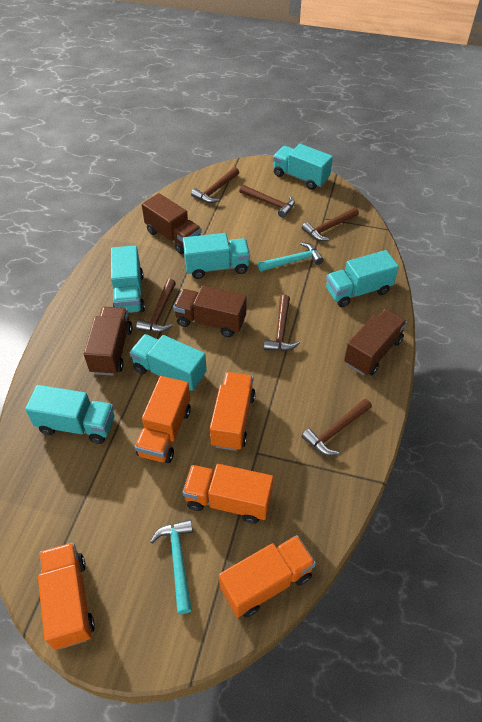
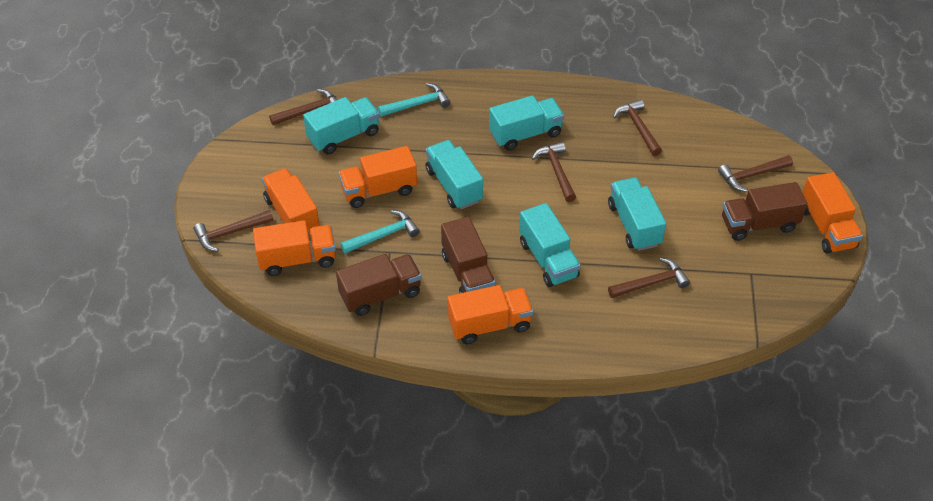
brown truck: [84,307,133,376] [142,193,202,254] [173,286,247,337] [344,309,407,375] = 4 -> [336,254,422,316] [441,217,496,293] [722,182,807,241] = 3
turquoise truck: [25,385,114,444] [111,246,145,313] [129,334,207,391] [183,233,250,279] [273,144,333,190] [326,250,399,307] = 6 -> [303,97,380,155] [425,140,483,209] [489,95,564,151] [519,203,581,287] [608,177,666,251] = 5

